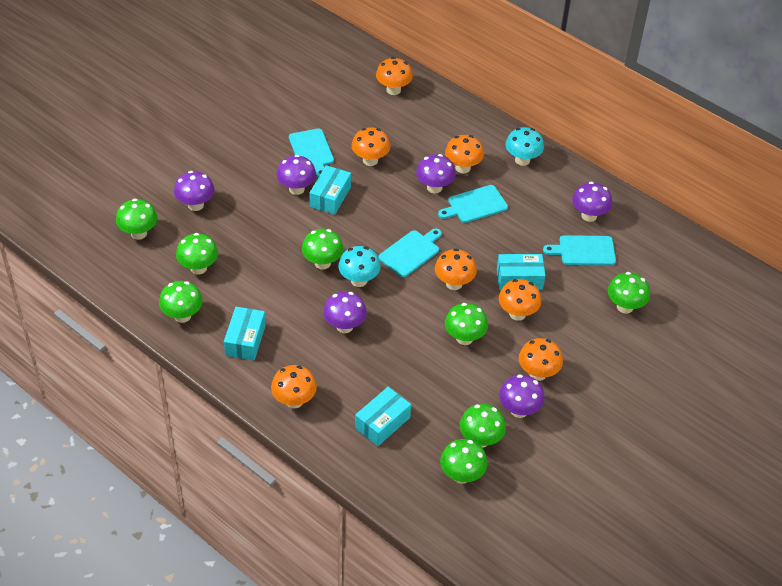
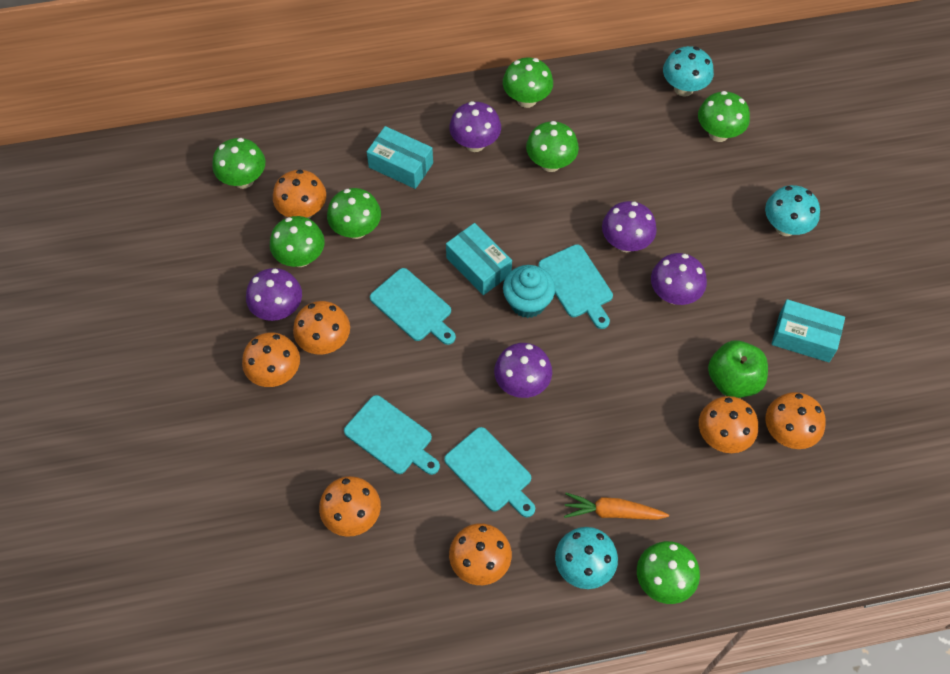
green apple: none = 0 -> [708,340,768,398] = 1
green mushroom: [116,199,157,240] [159,281,203,323] [176,233,218,275] [302,229,344,270] [440,439,488,484] [445,303,488,345] [460,404,506,448] [608,272,650,314] = 8 -> [212,138,265,189] [270,216,325,267] [327,188,381,239] [503,58,553,108] [526,121,579,172] [637,541,700,604] [698,91,750,142] = 7
orange carrot: none = 0 -> [564,493,669,520] = 1
purple mushroom: [174,171,215,211] [277,155,316,195] [323,291,367,333] [416,154,456,193] [499,374,545,418] [572,182,612,222] = 6 -> [246,268,302,321] [449,101,501,152] [494,343,552,398] [602,201,657,252] [651,253,707,305] = 5
turquoise box: [224,307,266,360] [309,165,351,215] [355,387,411,446] [497,254,545,290] = 4 -> [367,126,433,189] [446,223,512,295] [771,299,845,362] = 3
turquoise cupcake: none = 0 -> [503,265,555,318] = 1
turquoise mushroom: [339,246,381,287] [505,127,544,166] = 2 -> [555,527,618,589] [663,46,714,97] [765,185,820,236] = 3

